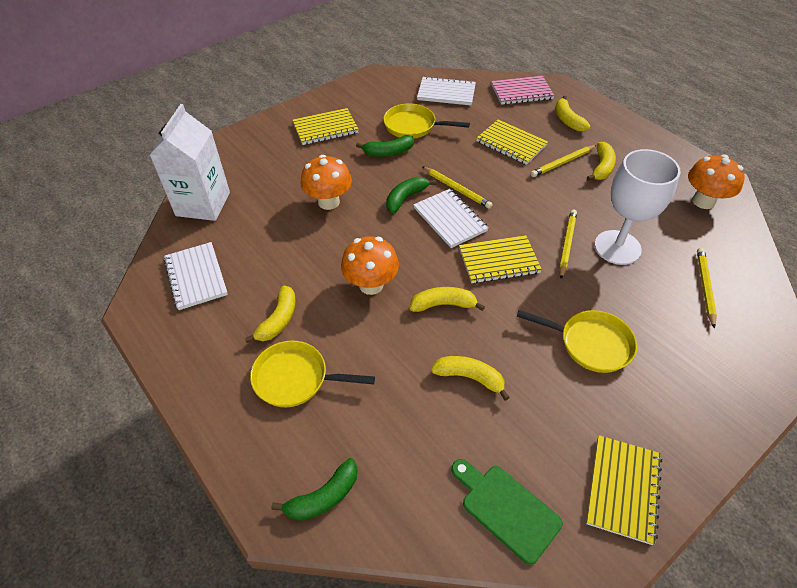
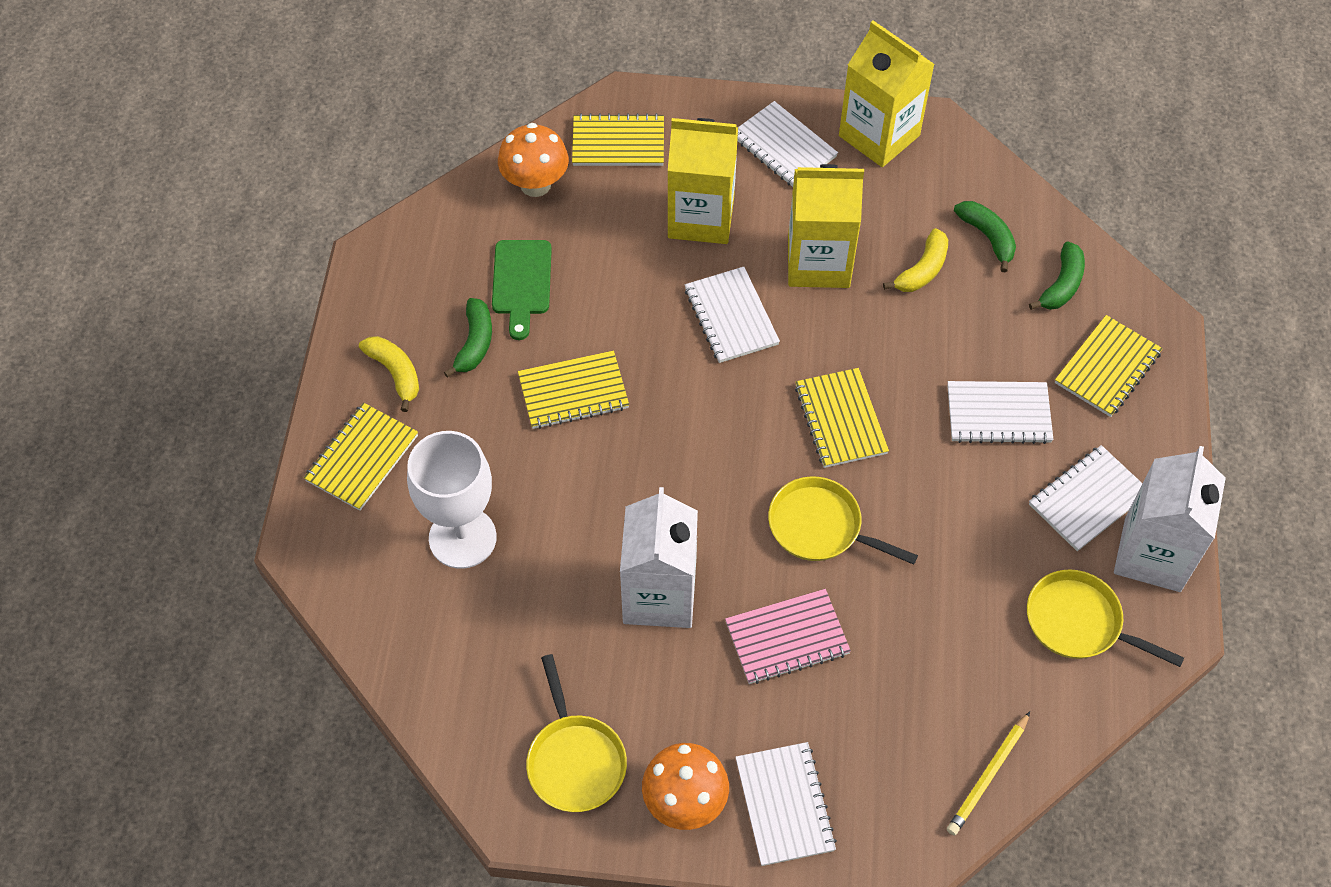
orange mushroom: [301,155,352,210] [341,236,399,295] [688,155,745,209] = 3 -> [498,123,569,197] [642,743,729,830] = 2
white carton: [150,104,230,221] = 1 -> [620,487,698,628] [1114,446,1226,592] = 2
white notebook: [164,242,228,310] [413,189,489,248] [417,76,476,105] = 3 -> [685,267,780,363] [735,742,837,866] [737,101,838,187] [947,381,1053,444] [1029,445,1142,551] = 5
yellow banana: [245,286,296,343] [410,287,485,312] [431,356,510,401] [555,96,590,132] [587,142,616,181] = 5 -> [359,336,419,412] [883,228,948,292] = 2
yellow carton: none = 0 -> [668,118,738,244] [788,164,864,288] [839,20,935,167] = 3
yellow notebook: [293,108,359,145] [459,235,542,283] [476,119,548,165] [586,435,662,545] = 4 -> [304,402,418,511] [518,351,629,429] [572,113,664,166] [795,368,889,468] [1055,315,1163,417] = 5
yellow pencil: [422,167,493,209] [531,145,596,177] [559,209,577,279] [697,248,717,329] = 4 -> [947,712,1030,836] = 1

